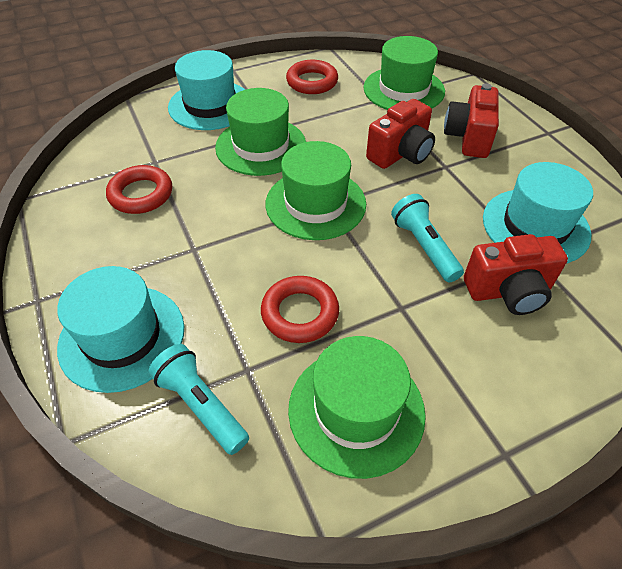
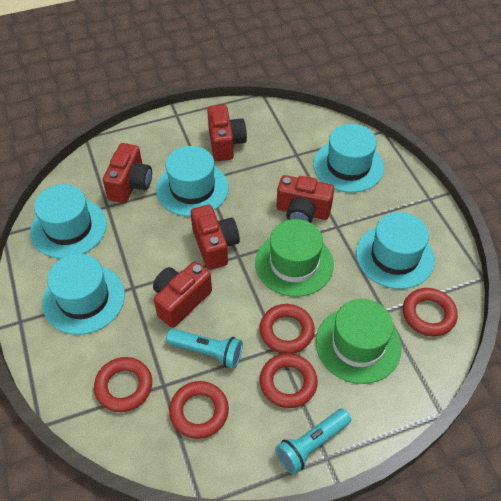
green hat: [215,88,306,176] [266,141,366,240] [288,336,426,479] [364,36,445,110] = 4 -> [255,219,334,297] [316,299,402,384] = 2
red camera: [366,99,435,169] [444,83,499,158] [464,234,568,315] = 3 -> [103,143,152,203] [153,261,212,328] [191,205,240,270] [207,105,247,161] [277,175,334,223] = 5
red ring: [106,165,172,214] [261,276,339,343] [286,60,338,94] = 3 -> [94,357,152,412] [169,381,229,439] [259,304,315,354] [260,353,318,408] [403,288,458,337] = 5
turquoise hat: [57,266,184,393] [168,50,245,130] [483,162,593,264] = 3 -> [30,184,107,259] [42,254,125,335] [156,146,229,217] [313,124,384,193] [356,212,435,289] = 5

